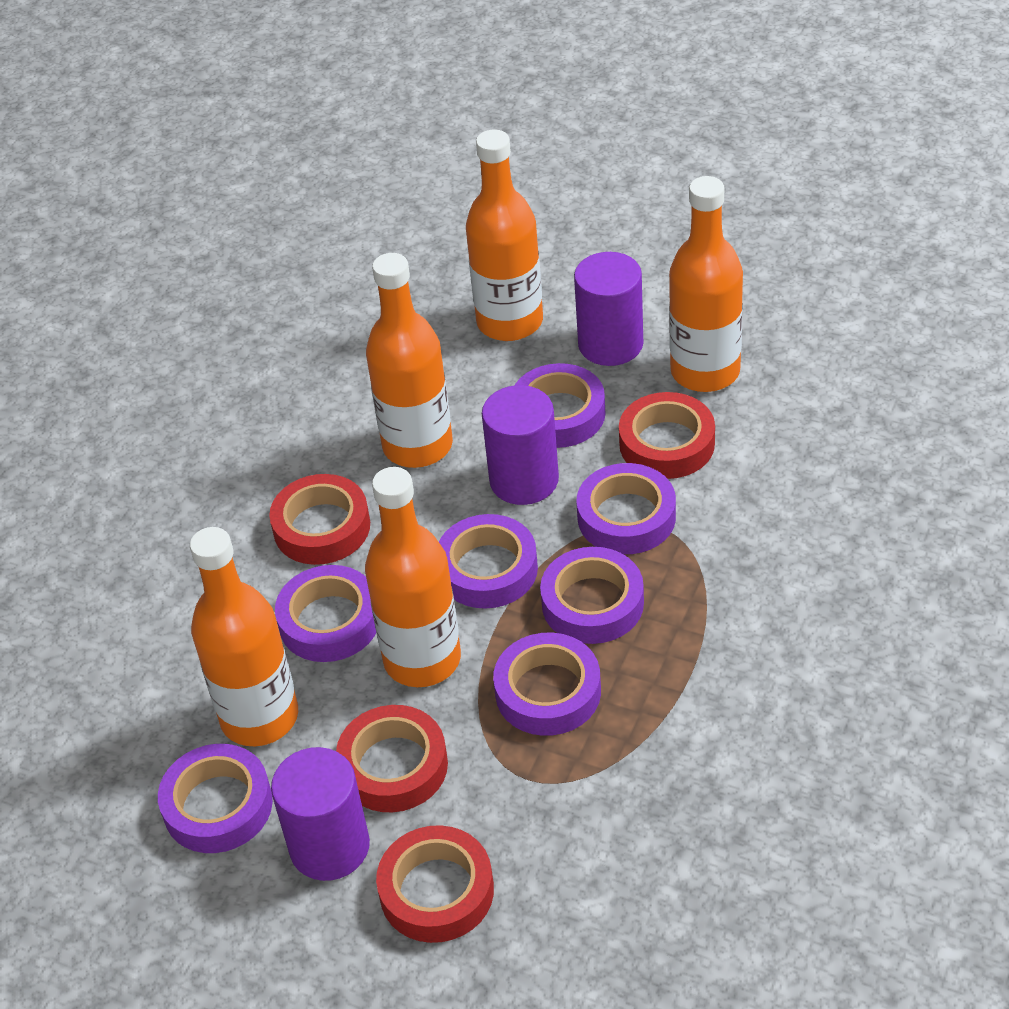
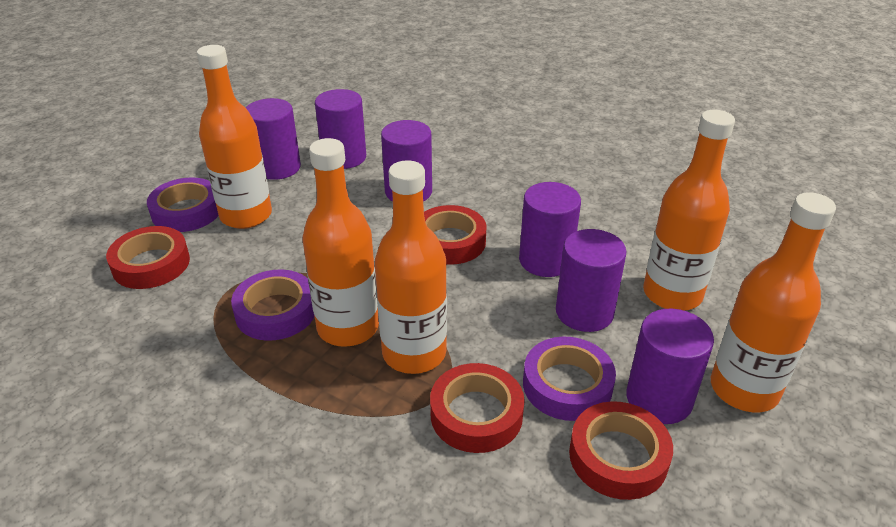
purple cylinder: [271,747,370,881] [482,385,559,505] [574,252,643,366] = 3 -> [246,98,301,180] [315,89,366,169] [381,120,432,202] [519,182,581,277] [556,229,626,332] [626,309,714,424] = 6
purple tape: [158,744,273,853] [275,565,376,662] [439,514,538,609] [493,633,601,736] [514,363,606,448] [540,547,644,644] [576,463,676,554] = 7 -> [147,177,219,232] [231,270,315,341] [523,337,616,421] = 3

